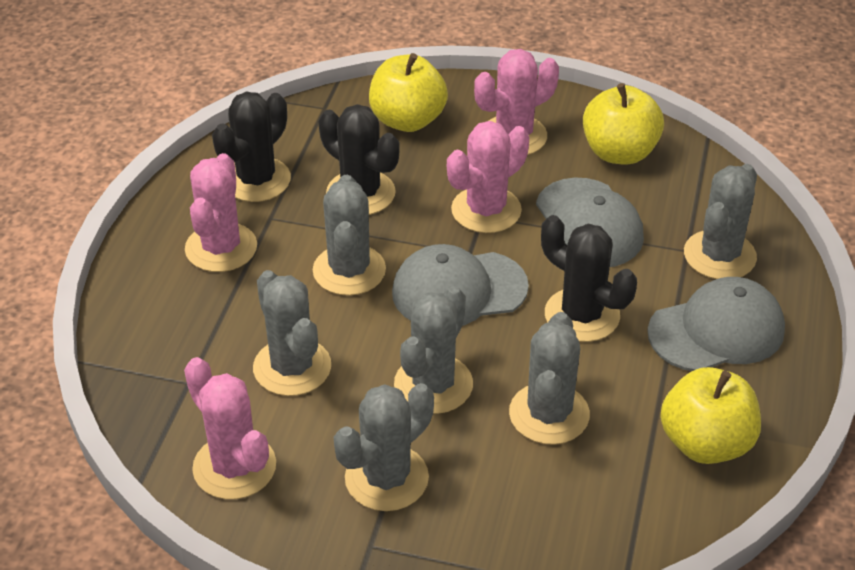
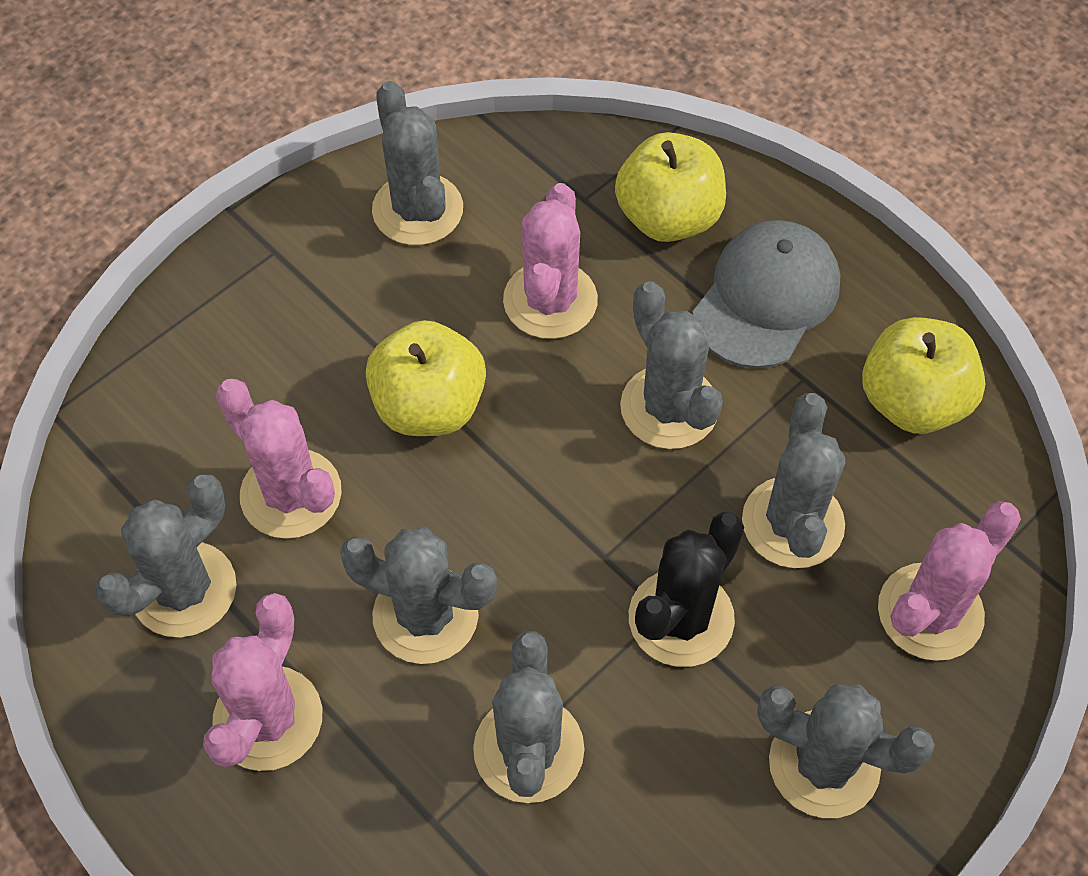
black cactus: [212,92,291,202] [319,104,400,215] [541,215,637,342] = 3 -> [629,512,744,667] = 1
grey cactus: [253,270,331,396] [313,175,386,296] [334,383,434,511] [394,286,473,414] [509,312,590,445] [684,164,757,279] = 6 -> [95,474,236,637] [340,527,497,664] [372,81,463,245] [473,631,585,803] [620,281,723,449] [742,393,845,568] [757,684,935,818] = 7
grey cap: [392,244,529,326] [536,178,644,267] [648,277,785,371] = 3 -> [692,220,840,369] = 1

